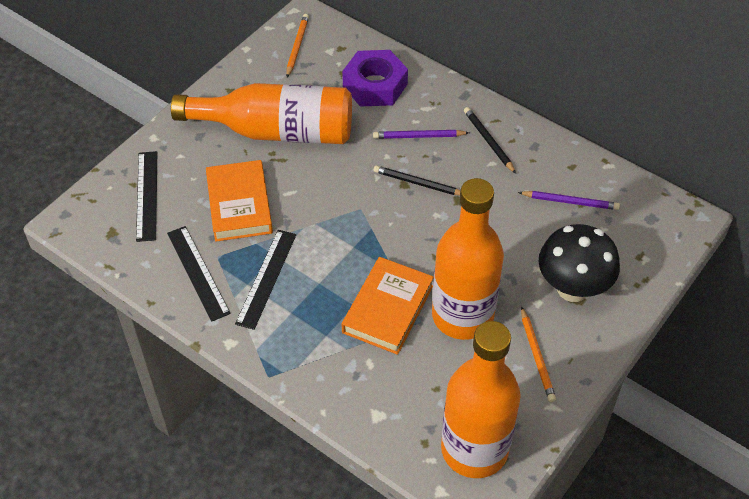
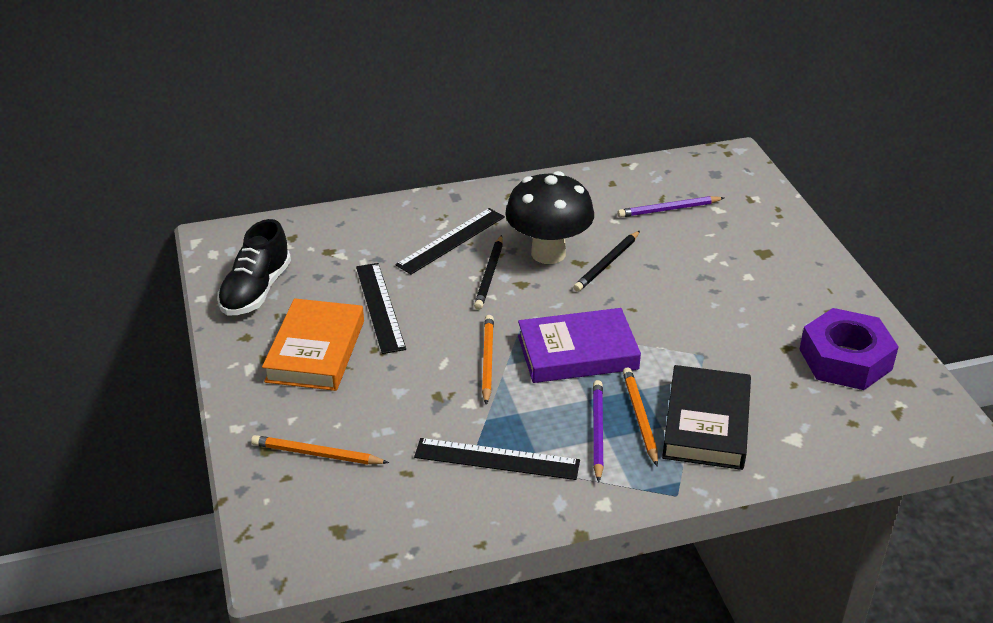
black book: none = 0 -> [662,365,751,470] = 1
black shoe: none = 0 -> [217,219,291,315] = 1
orange book: [206,160,273,242] [342,257,434,355] = 2 -> [262,298,364,391] = 1
orange bottle: [171,83,352,144] [432,178,504,340] [441,321,521,478] = 3 -> none = 0
orange pencil: [286,14,309,77] [521,306,556,402] = 2 -> [251,435,389,465] [482,315,494,405] [623,367,658,467] = 3
purple book: none = 0 -> [518,308,641,383] = 1

